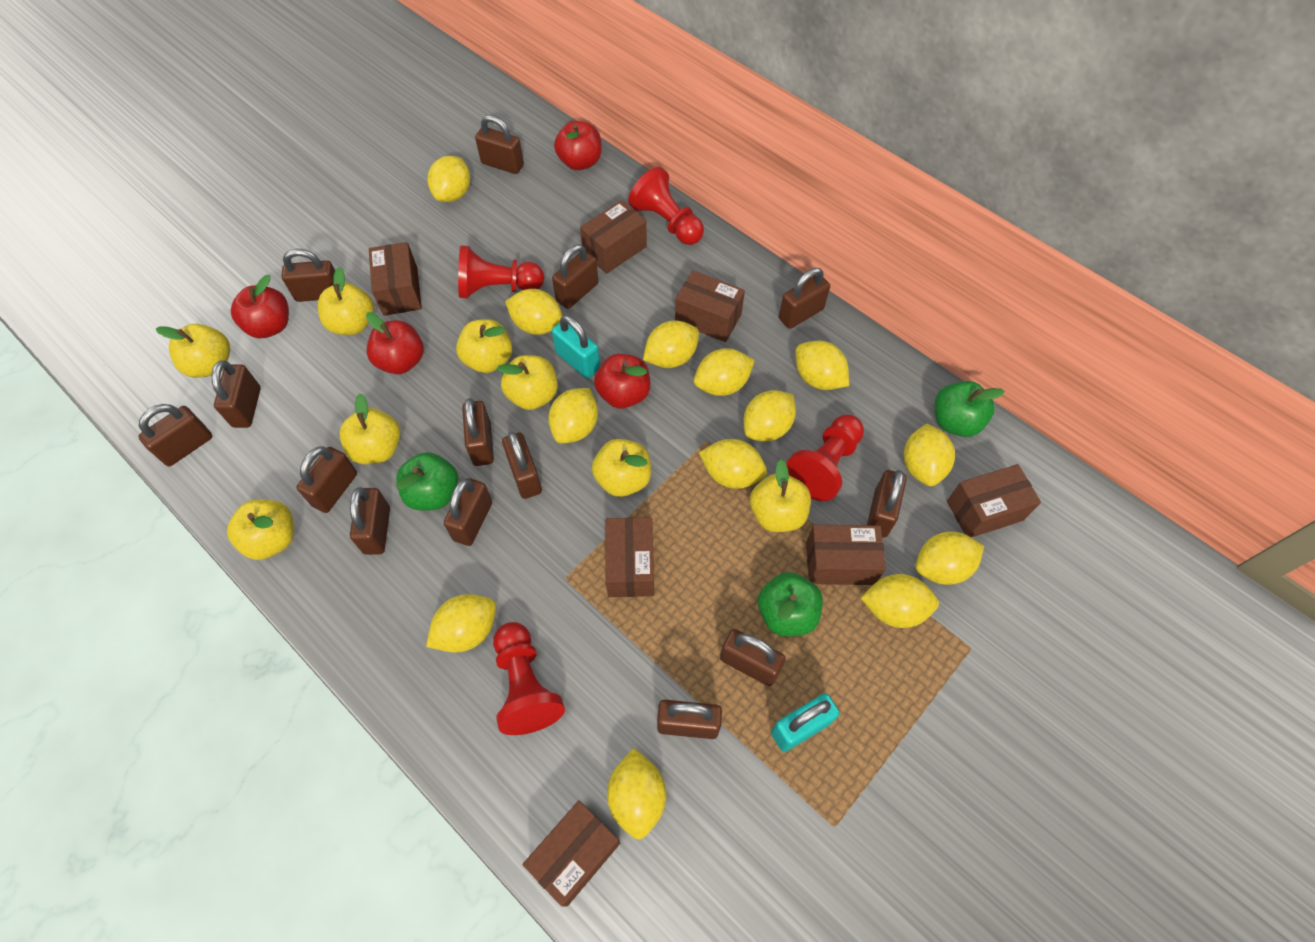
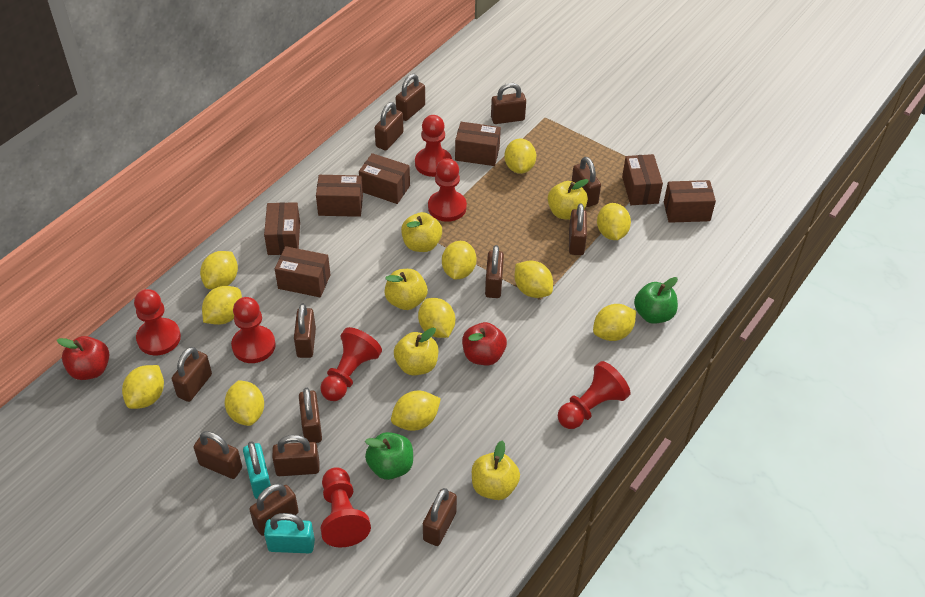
brown padlock: [138,404,212,466] [211,360,261,428] [281,249,335,302] [296,446,357,513] [350,487,390,555] [444,478,492,546] [462,398,494,466] [475,115,524,174] [502,432,542,499] [552,244,598,309] [657,700,722,739] [720,629,786,686] [779,268,830,329] [867,470,906,538] = 14 -> [172,347,212,402] [194,431,242,479] [249,483,299,536] [272,435,320,476] [294,304,316,358] [299,388,322,443] [375,102,404,151] [396,74,425,121] [423,488,457,546] [485,245,504,298] [491,83,526,124] [569,203,587,255] [572,157,601,207] = 13
green apple: [396,452,458,511] [758,572,823,637] [935,381,1005,437] = 3 -> [365,432,413,480] [634,277,678,324] = 2
red apple: [231,275,289,338] [366,312,424,374] [554,121,602,170] [594,354,650,408] = 4 -> [57,336,109,380] [462,322,507,365] = 2
red pawn: [458,245,544,298] [493,622,565,735] [628,167,704,245] [786,415,864,501] = 4 -> [134,289,181,355] [231,297,276,363] [320,327,382,401] [320,467,371,548] [415,115,452,177] [428,158,467,222] [558,361,630,429] = 7
yellow apple: [156,324,230,378] [227,499,294,560] [318,267,374,335] [339,393,401,464] [456,319,512,373] [497,355,558,410] [592,439,651,497] [750,460,811,532] = 8 -> [384,269,428,310] [394,327,438,376] [401,212,442,252] [472,440,520,500] [548,179,589,220] = 5
yellow lemon: [426,594,496,653] [428,156,470,202] [505,289,563,335] [548,388,598,444] [607,748,666,840] [643,320,699,368] [694,348,755,396] [699,439,767,489] [744,390,796,441] [796,341,849,390] [861,574,939,628] [904,424,955,486] [916,532,984,585] = 13 -> [122,365,164,409] [200,251,238,289] [202,286,242,325] [225,380,264,426] [391,391,441,431] [418,298,455,338] [442,241,476,280] [504,138,536,174] [515,260,553,298] [593,304,636,341] [597,203,631,240] = 11

